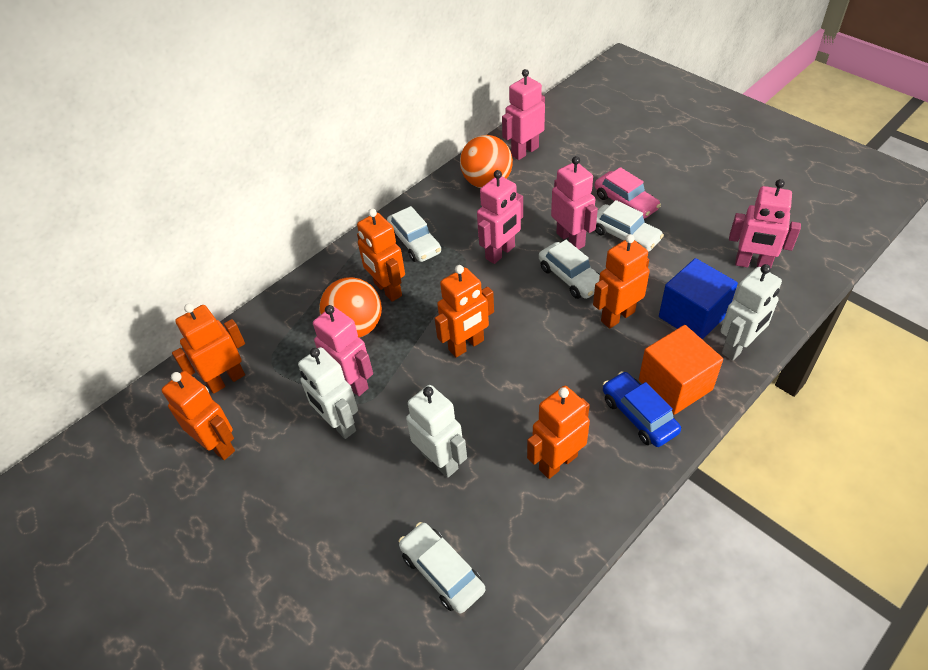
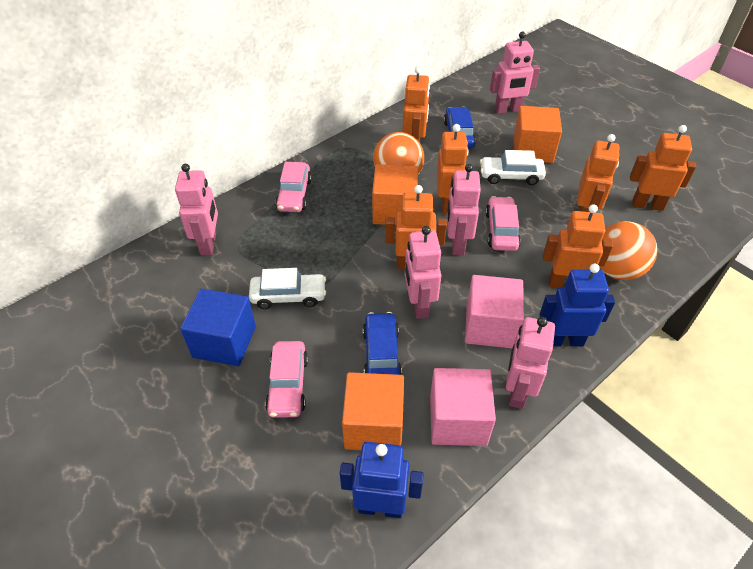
blue car: [603,371,681,447] = 1 -> [363,312,402,375] [444,107,476,149] = 2
blue robot: none = 0 -> [340,442,424,518] [539,263,615,346] = 2
orange cube: [639,325,723,415] = 1 -> [342,372,404,450] [372,164,418,225] [513,106,562,163] = 3
pink car: [595,167,661,219] = 1 -> [265,341,308,418] [275,162,312,212] [485,196,521,251] = 3
pink cube: none = 0 -> [430,368,496,446] [465,275,524,348] = 2
white car: [387,206,441,262] [399,522,485,614] [539,240,600,299] [595,200,664,252] = 4 -> [249,268,326,309] [480,150,546,185] = 2
white robot: [298,347,358,439] [406,385,467,478] [721,264,782,361] = 3 -> none = 0

